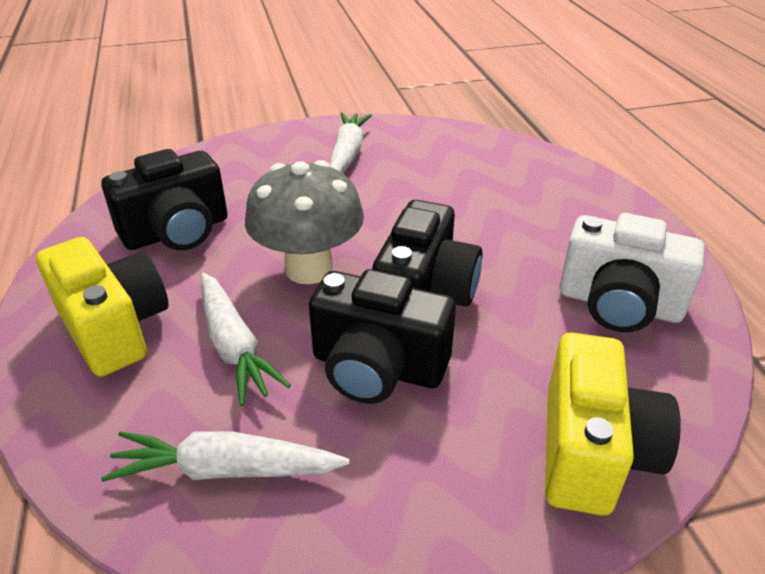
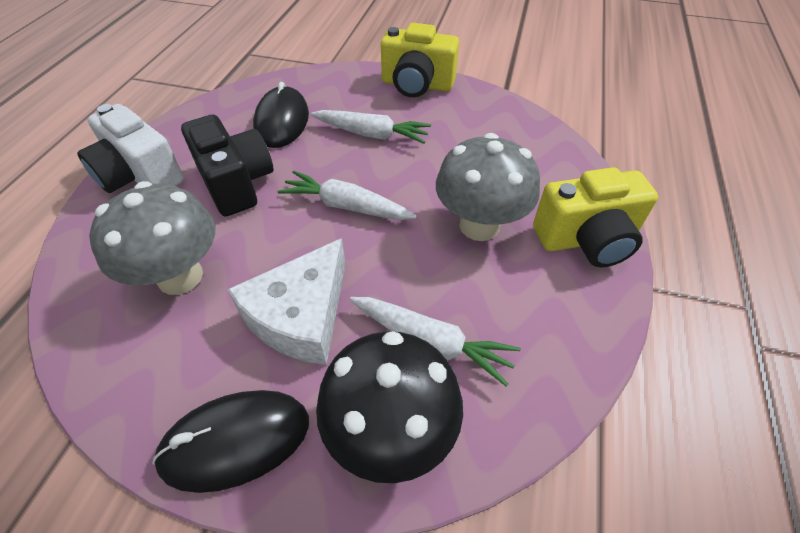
black camera: [101,149,228,250] [309,269,456,404] [372,200,482,307] = 3 -> [181,115,273,217] = 1
black mouse: none = 0 -> [153,390,309,493] [253,82,309,148] = 2
black mushroom: none = 0 -> [316,331,463,483] = 1
grey mushroom: [245,160,364,284] = 1 -> [89,181,215,295] [436,133,540,241] = 2
white cheese: none = 0 -> [227,238,346,365] = 1

